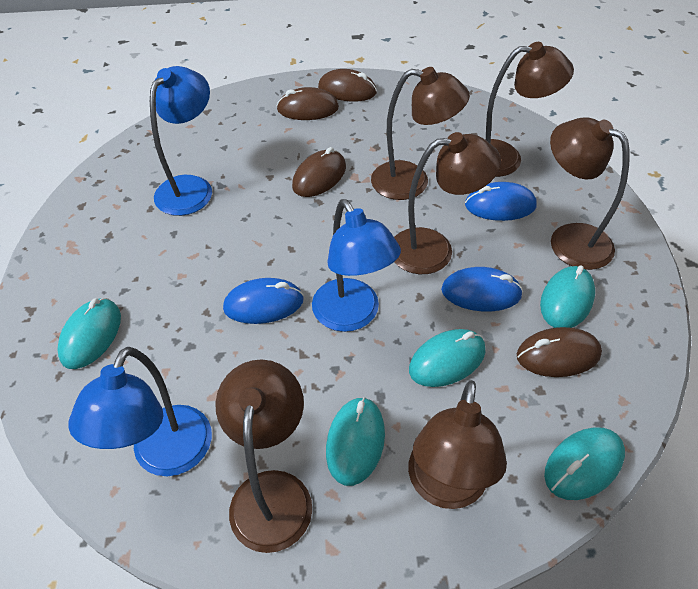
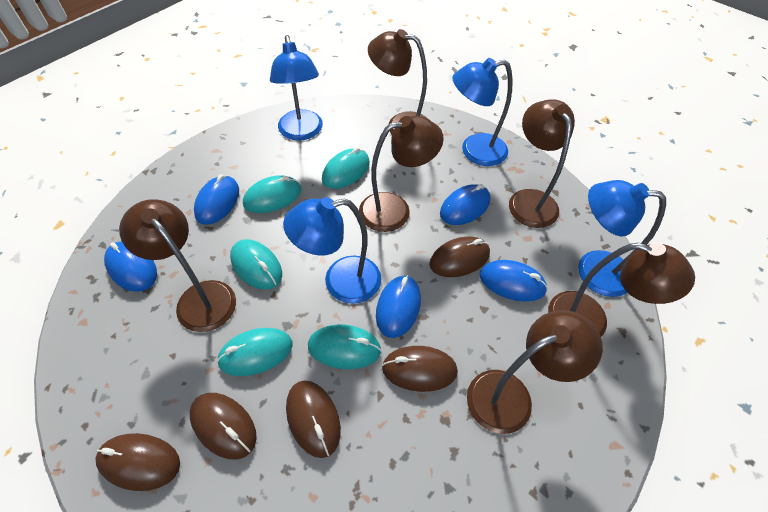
blue lamp: [68,347,212,476] [150,66,212,216] [312,199,401,332] = 3 -> [270,35,323,141] [283,197,381,304] [452,58,513,166] [578,180,666,297] = 4
blue mouse: [223,278,304,324] [441,267,523,312] [465,182,537,221] = 3 -> [104,241,157,292] [194,175,239,225] [376,275,421,338] [440,184,491,225] [480,260,548,301] = 5
brown mouse: [277,87,339,120] [292,147,346,197] [318,69,377,101] [517,327,602,377] = 4 -> [95,433,180,491] [190,393,257,459] [286,380,341,458] [382,346,458,392] [429,237,490,277] = 5

